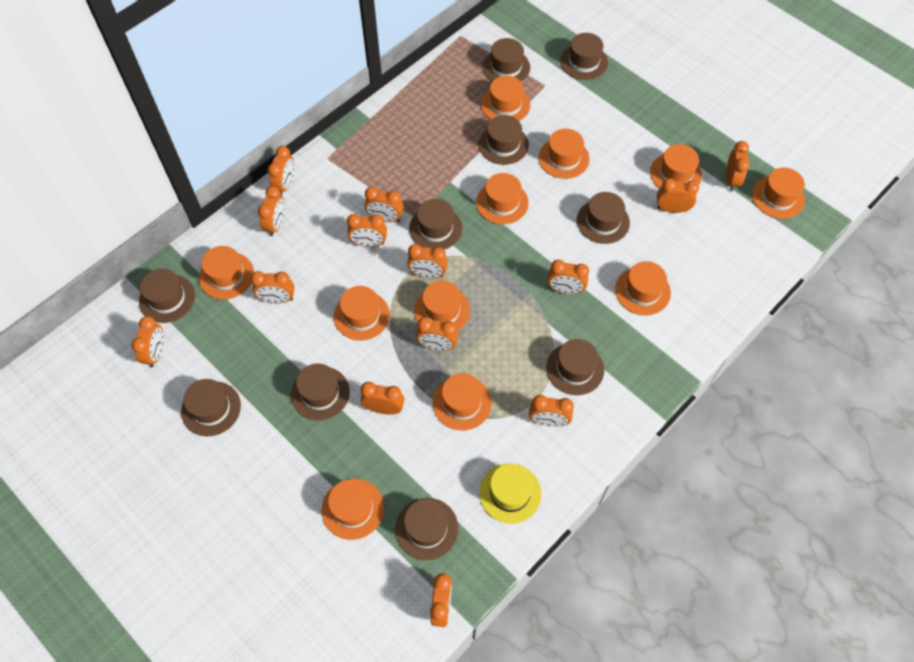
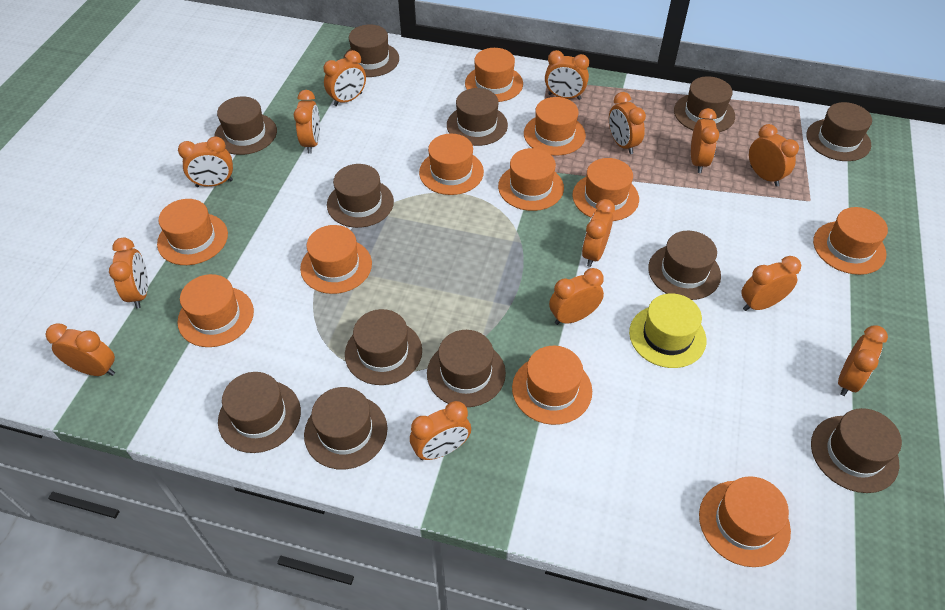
brown hat: [139,269,195,323] [181,379,241,436] [291,363,350,421] [395,498,459,560] [409,199,462,250] [478,115,529,165] [482,38,530,82] [546,339,604,395] [560,33,608,80] [577,192,630,244] = 10 -> [214,96,277,155] [218,372,301,453] [304,387,388,470] [327,164,394,228] [343,24,399,77] [345,309,422,385] [427,330,506,407] [447,88,508,146] [648,231,721,300] [674,76,735,132] [806,102,872,161] [811,408,902,493] = 12

